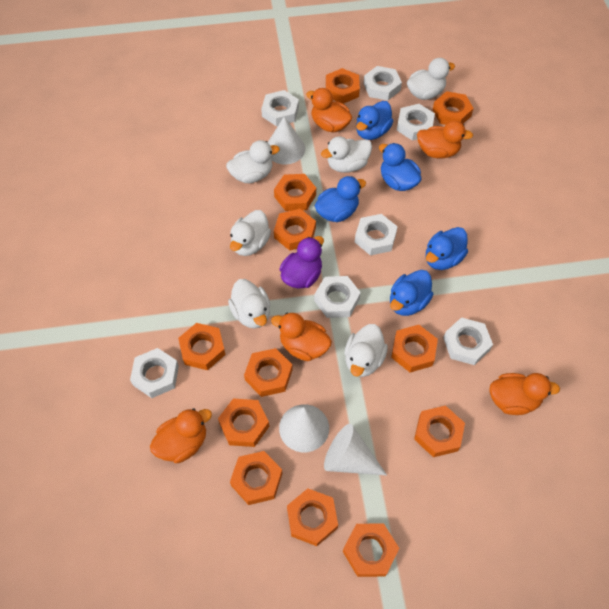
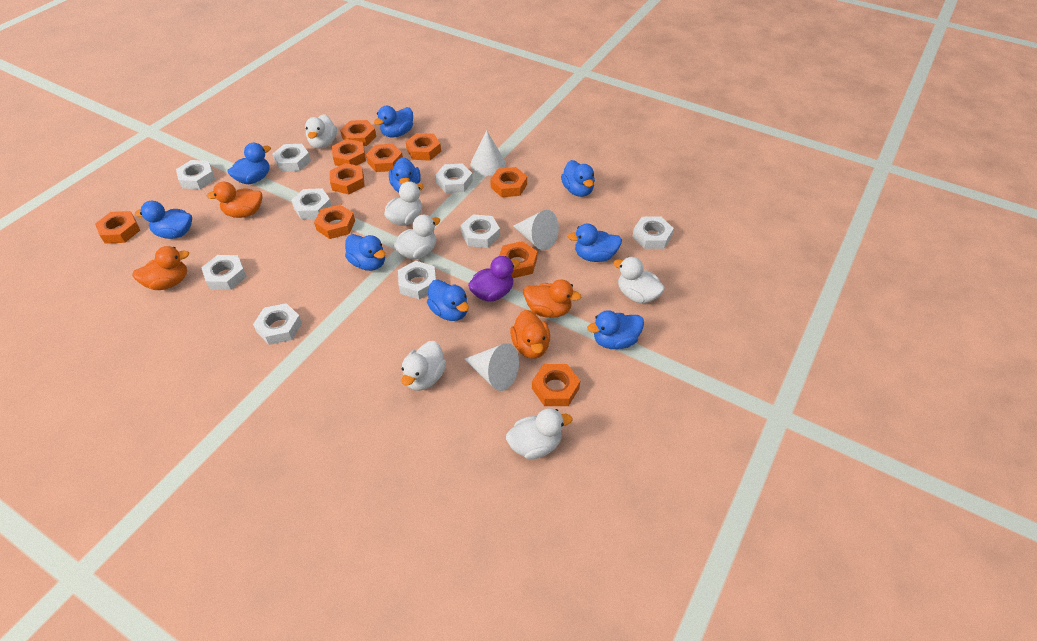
blue duck: [315,176,366,222] [356,101,393,140] [379,143,421,191] [390,270,434,316] [426,227,468,270] = 5 -> [135,201,192,239] [227,143,271,184] [345,234,386,271] [374,106,413,138] [389,157,421,192] [427,280,469,321] [561,160,595,197] [568,224,622,262] [587,310,644,349] = 9
orange duck: [150,408,212,463] [271,312,332,361] [306,88,352,133] [417,121,473,158] [489,373,560,415] = 5 -> [132,246,189,290] [207,182,262,218] [510,310,550,358] [524,280,581,318] = 4
orange nut: [178,323,226,370] [218,399,269,447] [230,451,282,505] [244,348,293,397] [274,174,316,211] [274,209,316,251] [287,489,338,546] [326,68,360,104] [343,523,399,577] [391,325,438,373] [414,406,465,457] [433,91,474,125] = 12 -> [95,211,140,244] [314,205,355,239] [330,163,365,195] [332,139,366,166] [340,120,376,146] [366,144,403,172] [405,133,441,161] [490,167,527,197] [499,241,537,278] [532,364,580,406] = 10
white nut: [130,348,179,398] [261,90,299,126] [314,276,361,318] [355,214,398,256] [363,66,402,101] [397,104,435,141] [443,317,493,365] = 7 -> [176,160,215,189] [201,255,247,290] [253,303,302,345] [272,144,311,172] [291,188,332,219] [398,261,436,299] [435,163,473,193] [460,214,500,248] [632,217,674,249] = 9

